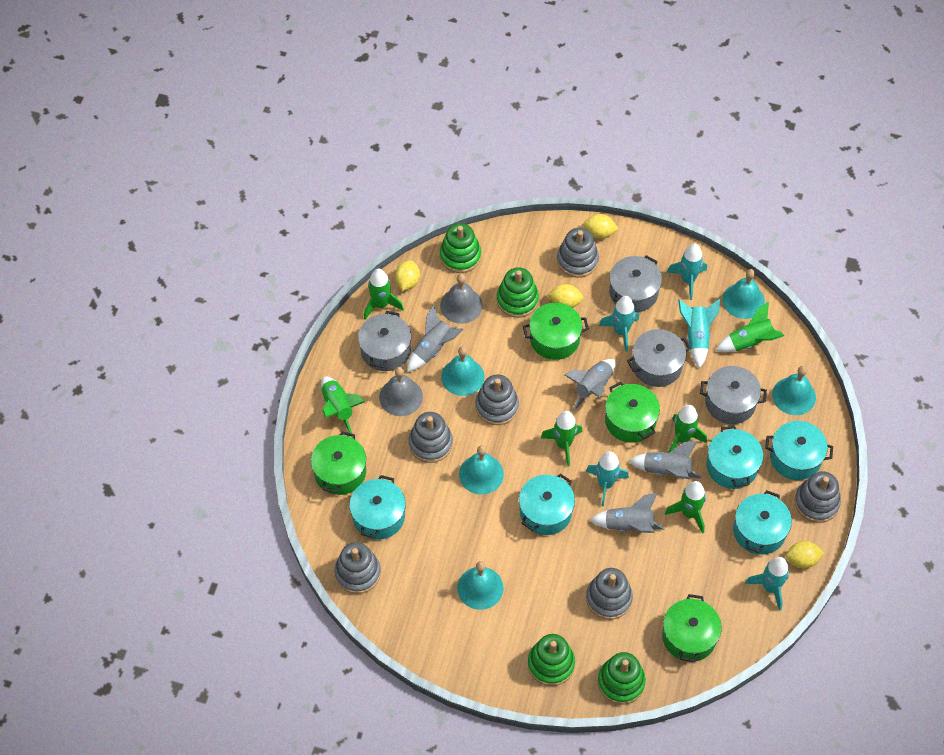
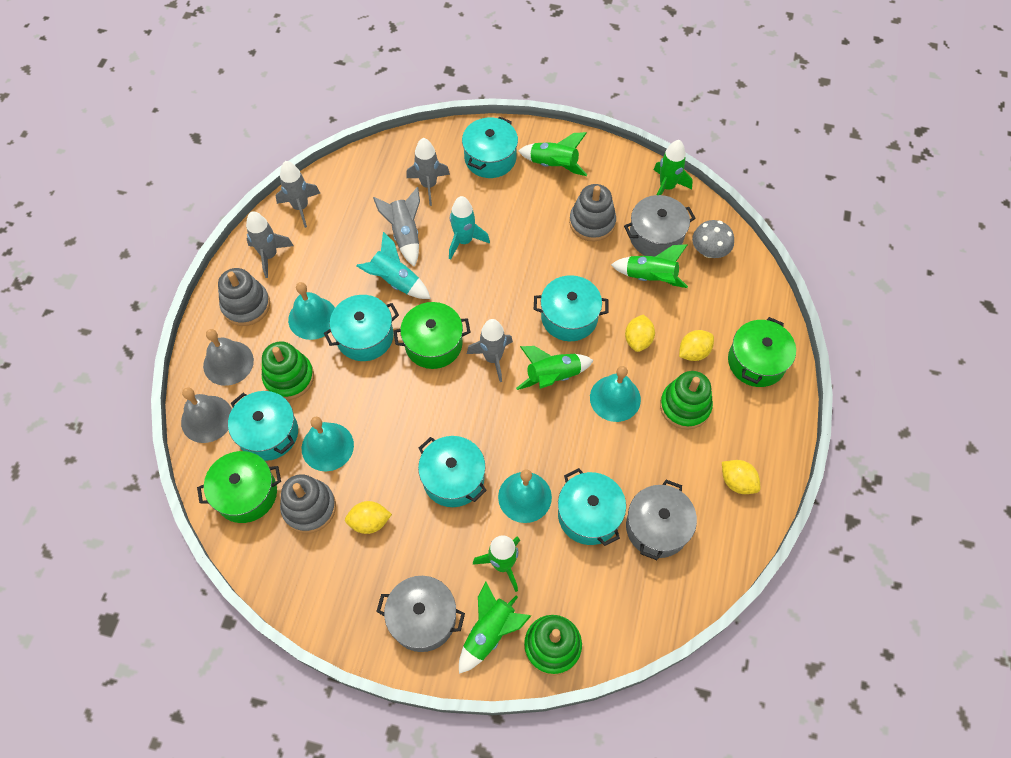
green pot: [311,431,366,495] [523,303,589,360] [605,382,660,443] [662,594,722,662] = 4 -> [197,451,281,523] [393,302,471,369] [728,317,796,387] = 3
green stacking toy: [440,223,481,273] [497,267,539,318] [528,634,575,686] [598,652,646,705] = 4 -> [262,341,314,400] [524,615,582,675] [660,371,713,430] = 3
grey mushroom: none = 0 -> [692,220,734,258] = 1
grey pot: [358,311,411,371] [609,255,662,312] [627,329,691,387] [700,366,767,424] = 4 -> [376,576,465,652] [624,195,696,257] [626,480,697,560] = 3
grey rocket: [407,305,464,372] [564,359,616,411] [590,493,665,533] [629,441,702,479] = 4 -> [246,211,294,278] [276,161,320,228] [373,187,420,267] [406,138,450,206] [467,319,513,382] = 5
grey stacking toy: [335,542,381,594] [409,412,453,463] [475,375,519,425] [557,228,599,278] [586,568,633,620] [794,471,841,523] = 6 -> [218,268,270,326] [280,474,336,533] [569,184,616,242] = 3
turquoise bell: [441,346,485,396] [457,561,504,610] [459,445,504,495] [722,269,765,319] [772,366,816,415] = 5 -> [288,282,335,340] [302,417,354,472] [498,469,552,523] [590,366,641,422] = 4
turquoise pot: [349,475,406,540] [519,474,575,535] [706,426,763,489] [733,490,792,555] [765,421,833,480] = 5 -> [228,391,298,461] [324,295,399,361] [418,436,487,507] [462,116,518,178] [534,275,608,341] [558,468,626,546] = 6
turquoise rocket: [586,451,629,507] [599,296,639,352] [667,243,707,300] [678,299,720,368] [745,557,789,611] = 5 -> [356,232,431,299] [449,196,490,260] = 2

